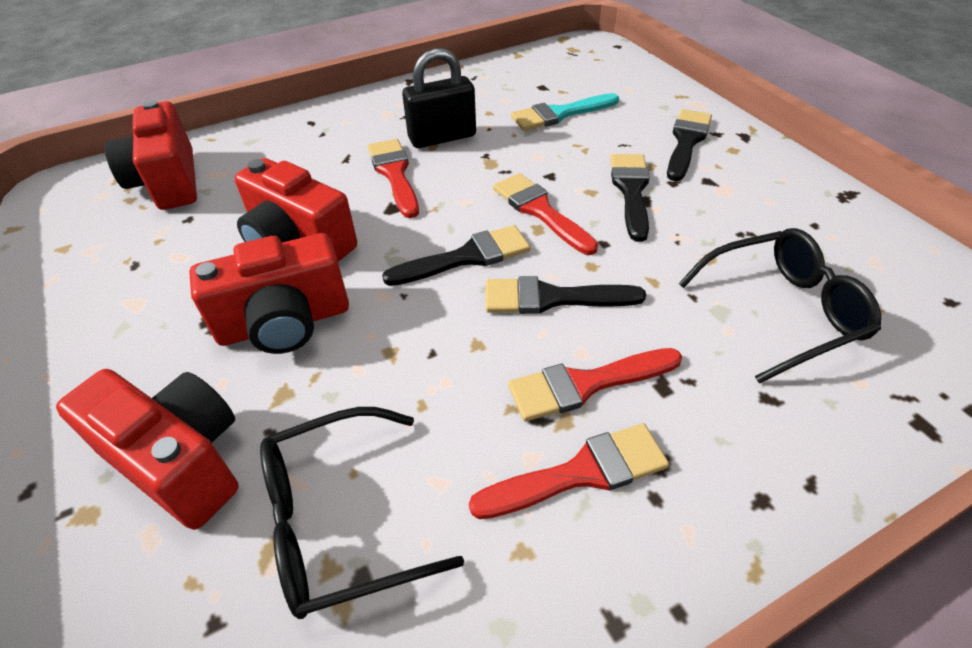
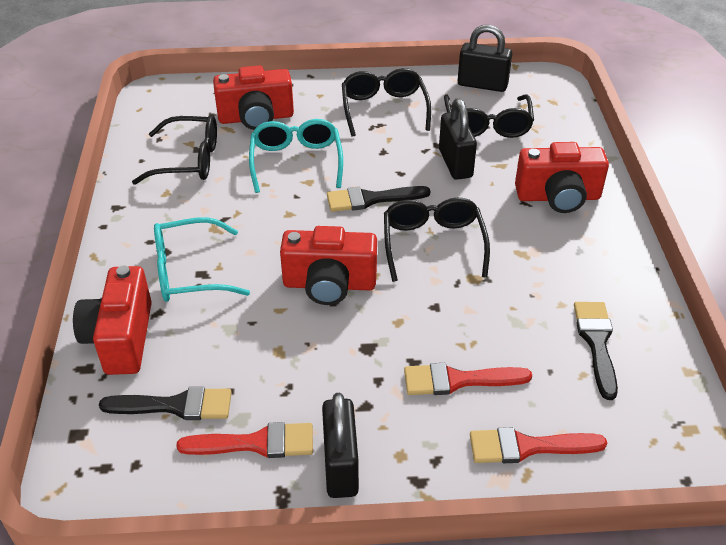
black brush: [382,225,530,286] [486,276,646,314] [610,154,650,242] [667,109,712,181] = 4 -> [99,387,232,420] [327,186,430,212] [574,302,618,400] = 3
black glasses: [260,407,464,619] [678,228,881,383] = 2 -> [132,115,217,185] [342,68,431,137] [384,198,490,282] [444,94,534,138] = 4
black padlock: [402,48,476,148] = 1 -> [322,393,359,498] [439,98,477,180] [458,25,512,92] = 3
red brush: [368,139,419,218] [469,423,669,519] [493,173,598,255] [508,348,682,422] = 4 -> [176,422,313,458] [404,363,532,395] [470,427,607,463] = 3
turquoise brush: [511,93,619,131] = 1 -> none = 0
turquoise glasses: none = 0 -> [154,217,250,302] [249,119,343,193] = 2

